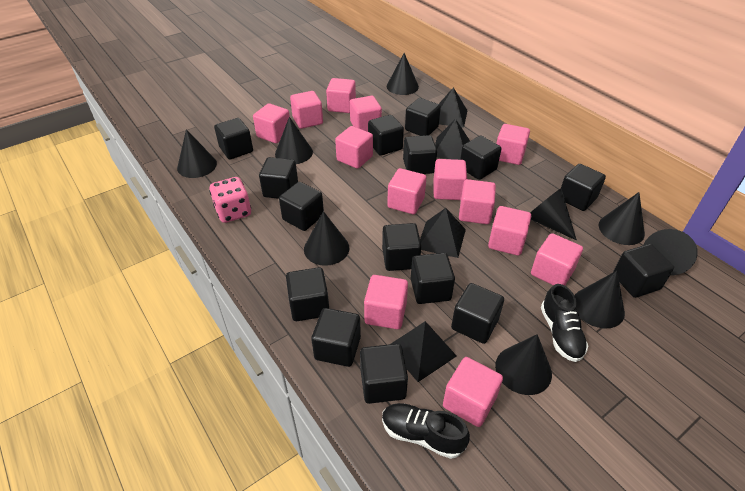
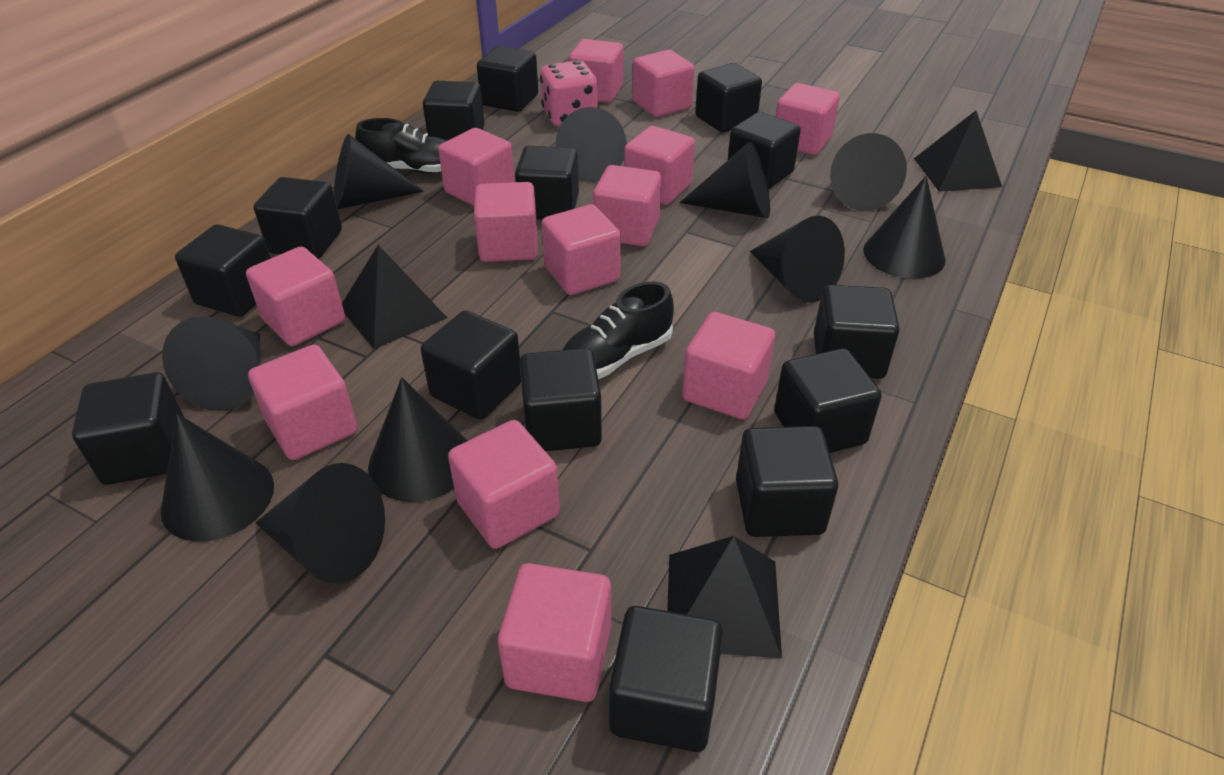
black cone: [177,129,217,178] [275,117,313,164] [304,211,349,266] [387,53,419,95] [495,334,552,395] [530,188,577,240] [574,271,625,328] [599,192,645,245] [644,229,698,275] = 9 -> [161,414,274,542] [162,317,260,411] [255,463,385,583] [334,134,424,209] [368,377,467,502] [556,107,627,182] [679,142,770,218] [750,215,845,303] [830,133,907,211] [863,176,946,279] = 10
black cube: [214,118,253,160] [259,157,298,199] [279,182,324,231] [286,267,329,321] [311,308,361,367] [360,344,408,404] [368,115,404,156] [382,223,421,271] [403,135,437,174] [405,98,441,136] [411,253,455,304] [451,283,504,344] [460,136,501,180] [561,164,606,211] [613,244,674,298] = 15 -> [72,372,184,485] [175,224,271,317] [254,177,342,259] [421,310,521,420] [423,81,485,141] [477,46,538,112] [515,146,579,220] [520,348,602,451] [609,606,723,752] [695,63,762,133] [728,112,801,189] [736,426,838,537] [774,348,882,453] [814,285,900,379] = 14
black pyramid: [391,321,457,382] [420,208,466,258] [435,119,470,160] [439,87,468,128] = 4 -> [342,245,447,349] [667,536,782,658] [914,111,1002,192] = 3

